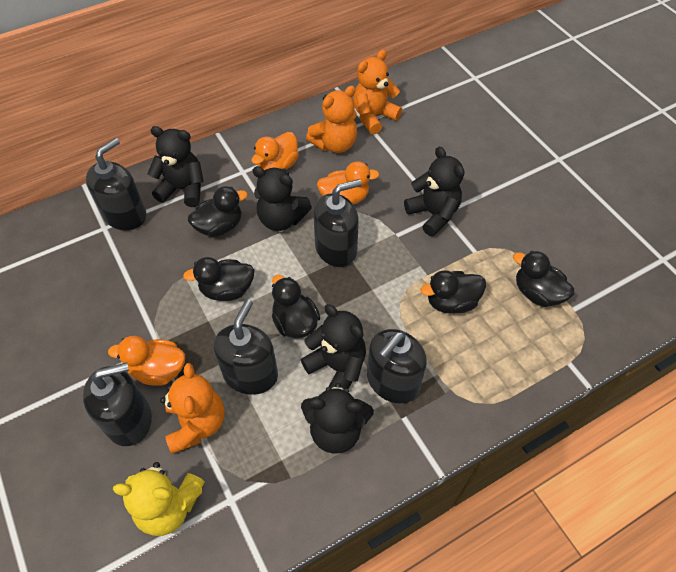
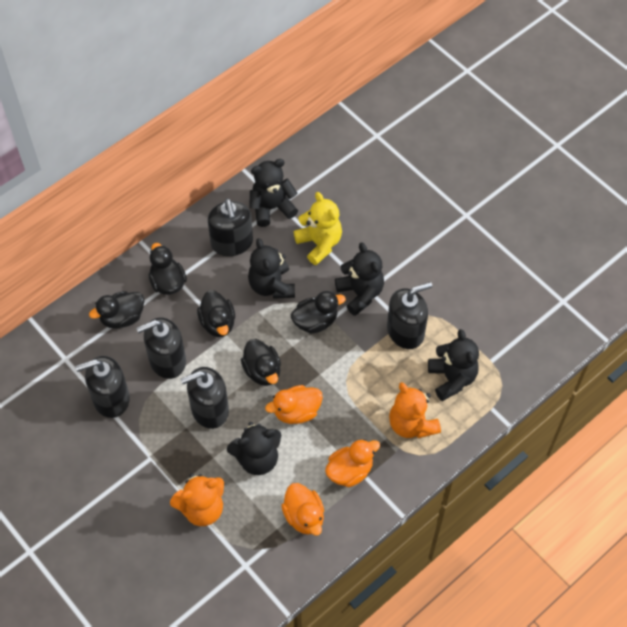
orange teddy bear: [160,363,225,454] [306,86,357,153] [353,50,402,135] = 3 -> [170,473,224,526] [389,382,441,438] = 2

